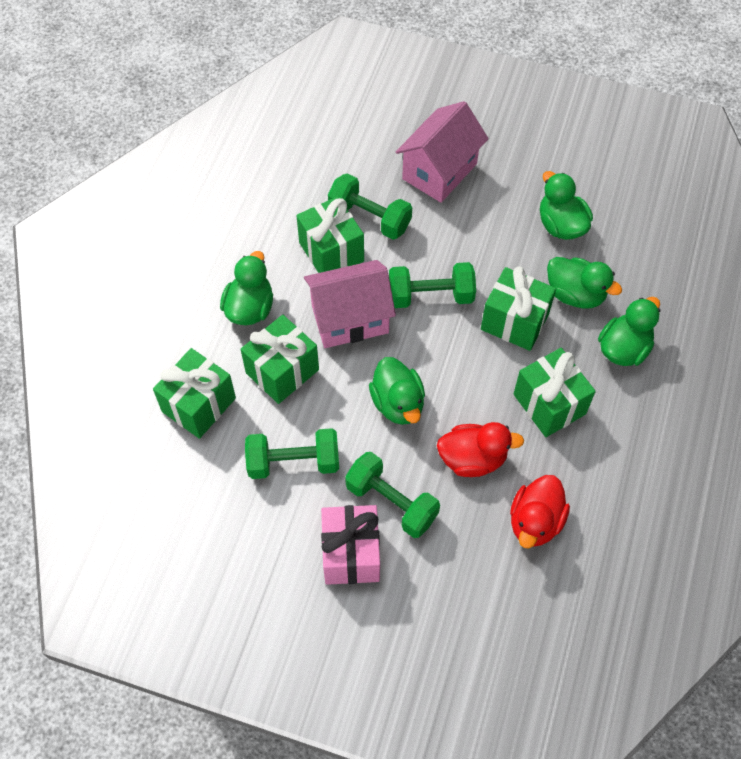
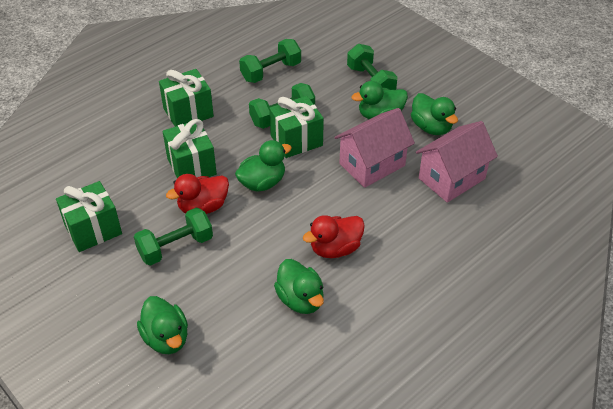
green gift: [153,348,236,439] [241,315,319,404] [296,196,364,273] [481,267,556,351] [514,348,596,437] = 5 -> [56,181,122,252] [159,69,214,127] [163,119,217,178] [269,96,324,158] = 4
pink gift: [321,505,380,585] = 1 -> none = 0

